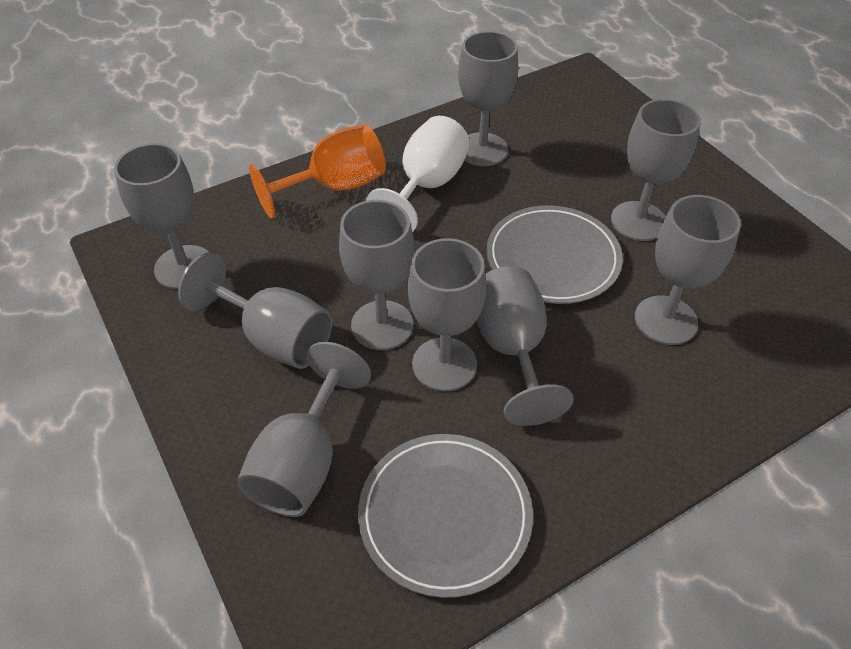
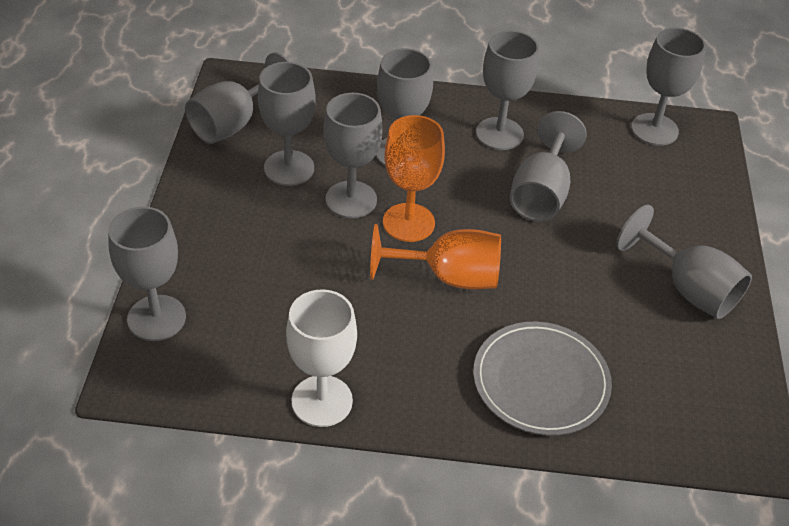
grey plate: [358,434,533,598] [486,205,623,304] = 2 -> [473,322,612,436] = 1
orange goblet: [249,124,386,218] = 1 -> [370,224,501,290] [383,115,445,242] = 2

